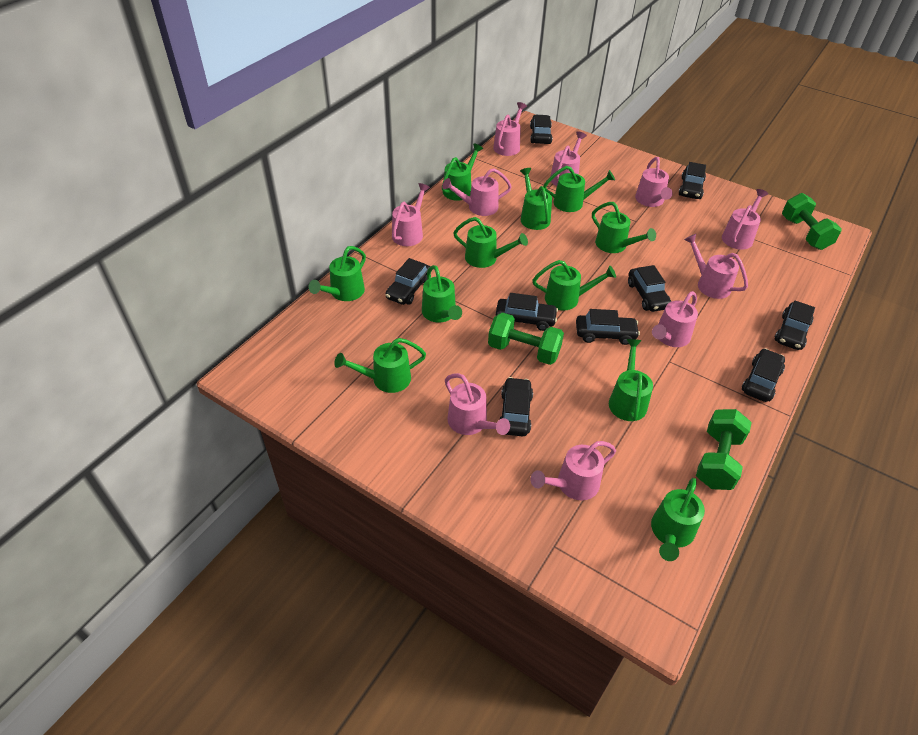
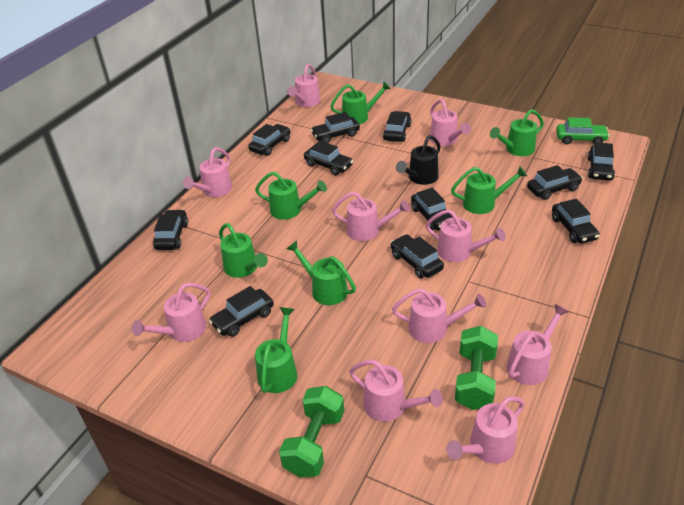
black car: [385,258,430,305] [496,293,558,331] [500,377,533,436] [530,115,552,144] [576,309,640,345] [628,265,671,312] [679,162,706,199] [742,348,785,402] [775,300,815,350] = 9 -> [153,209,188,250] [209,286,274,337] [248,124,290,156] [304,141,353,175] [311,112,360,143] [383,111,411,142] [390,234,444,278] [411,188,453,230] [527,165,583,200] [552,199,600,243] [587,142,615,181] = 11
black watering can: none = 0 -> [396,135,441,185] = 1
green car: none = 0 -> [556,117,609,144] = 1
green dumbbell: [488,313,564,365] [696,409,752,490] [782,193,842,250] = 3 -> [279,386,344,477] [455,326,498,410] = 2
green watering can: [309,246,366,301] [334,338,426,393] [422,265,462,322] [442,143,483,201] [453,217,528,268] [520,168,552,230] [532,260,616,310] [543,166,615,212] [592,202,656,253] [609,339,653,421] [651,478,705,561] = 11 -> [219,223,268,278] [255,172,327,220] [255,307,297,393] [287,240,356,305] [330,82,391,124] [451,166,527,214] [490,109,544,156] = 7

